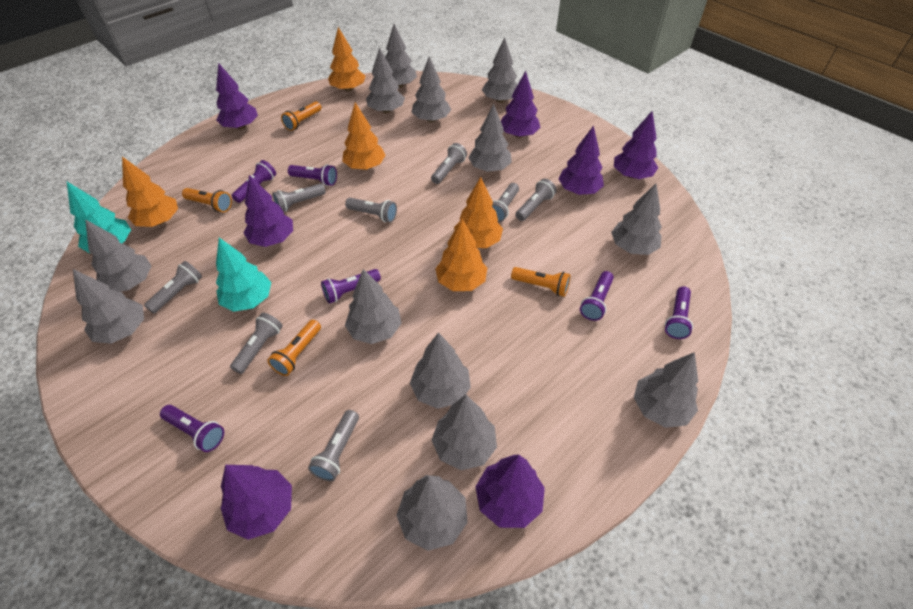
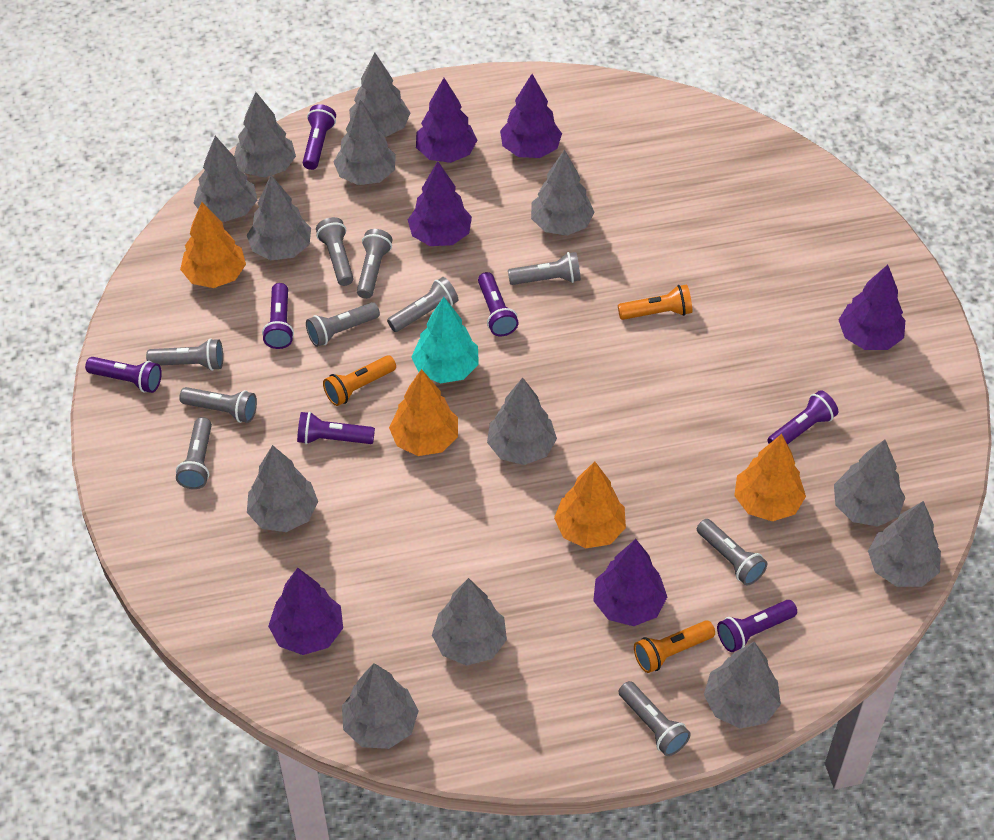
grey flashlight: [144,261,202,313] [230,313,283,374] [272,183,326,212] [308,410,359,481] [345,198,397,223] [431,143,467,184] [492,183,519,222] [515,179,557,221] = 8 -> [146,338,223,371] [176,417,212,489] [179,387,257,423] [306,302,380,347] [316,217,354,286] [357,229,392,299] [387,277,458,332] [508,252,581,285] [618,681,691,756] [697,519,767,586] = 10
orange flashlight: [182,188,232,212] [267,320,321,376] [281,102,321,131] [511,267,571,297] = 4 -> [323,355,396,406] [618,284,692,320] [634,620,715,673] = 3
orange tree: [122,157,178,227] [328,27,366,92] [342,102,386,170] [435,219,487,291] [454,177,503,248] = 5 -> [180,202,246,288] [389,369,458,456] [554,461,626,548] [734,434,806,521] = 4
purple flashlight: [160,405,224,452] [232,160,276,203] [288,164,337,186] [321,269,381,304] [580,271,614,321] [665,286,693,339] = 6 -> [85,357,162,393] [262,283,294,349] [297,412,375,444] [303,104,336,170] [478,272,519,336] [717,600,797,652] [768,390,838,444] = 7
purple tree: [216,63,258,129] [221,465,292,540] [244,175,293,247] [475,455,545,528] [501,71,540,138] [558,125,604,195] [614,111,658,179] = 7 -> [268,568,343,655] [408,161,472,246] [416,78,477,163] [500,74,562,158] [593,539,667,626] [839,265,905,350] = 6
turquoise tree: [67,182,131,253] [216,238,271,312] = 2 -> [411,297,479,383] = 1

